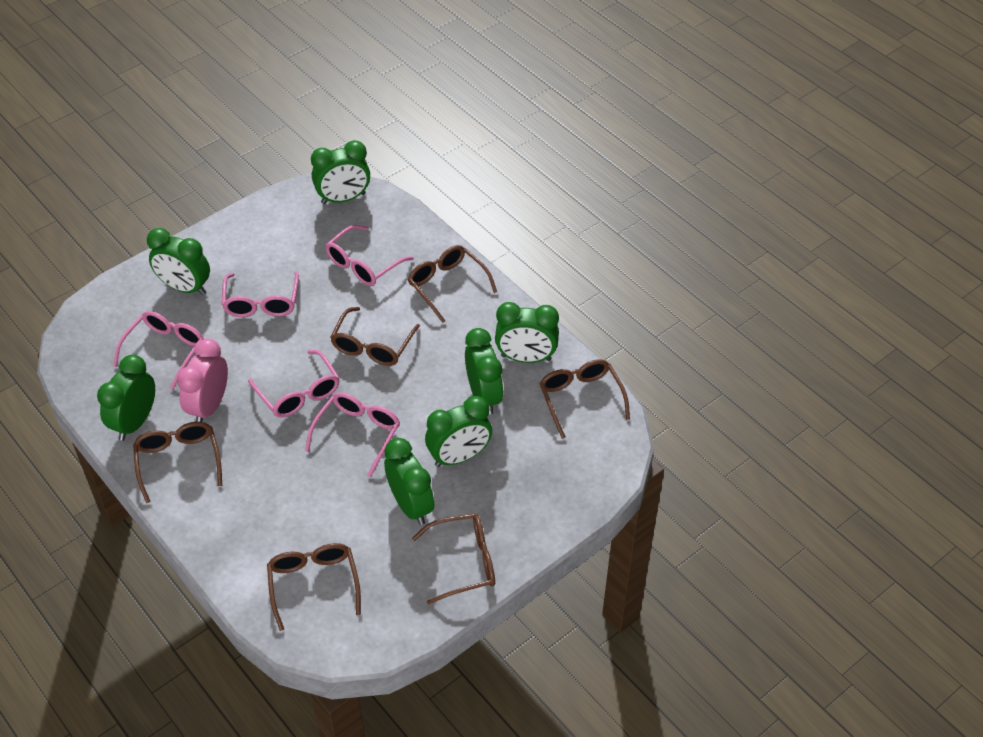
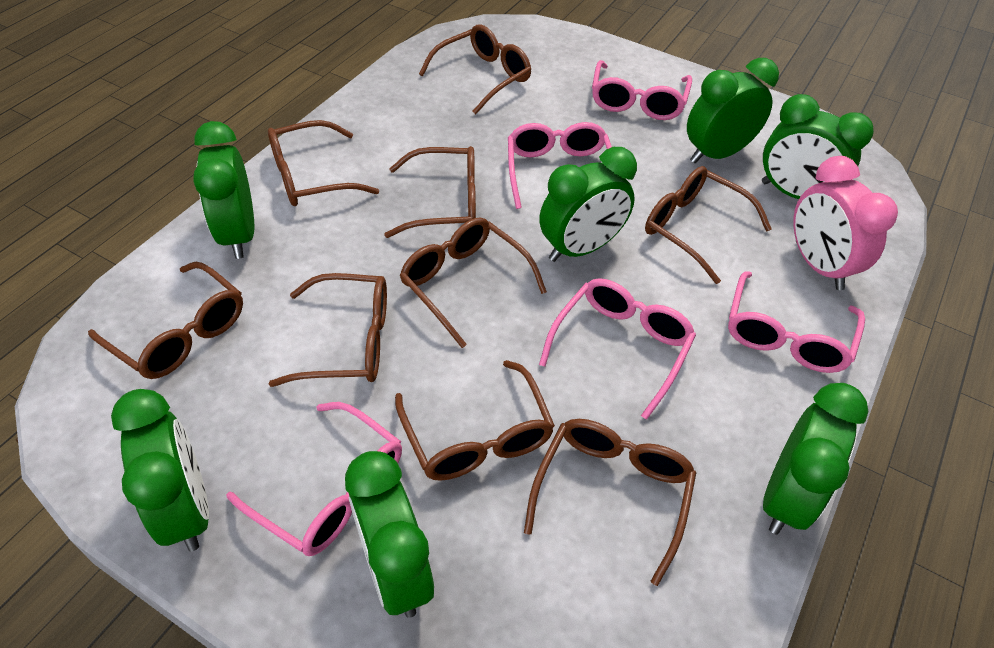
brown glasses: [133,422,222,503] [267,543,361,631] [330,307,420,366] [408,245,497,323] [412,513,495,605] [539,359,630,439] = 6 -> [88,262,243,379] [268,120,379,206] [269,273,387,387] [384,146,476,238] [395,360,555,481] [400,217,547,348] [419,25,531,115] [524,419,696,586] [645,166,772,284] = 9

